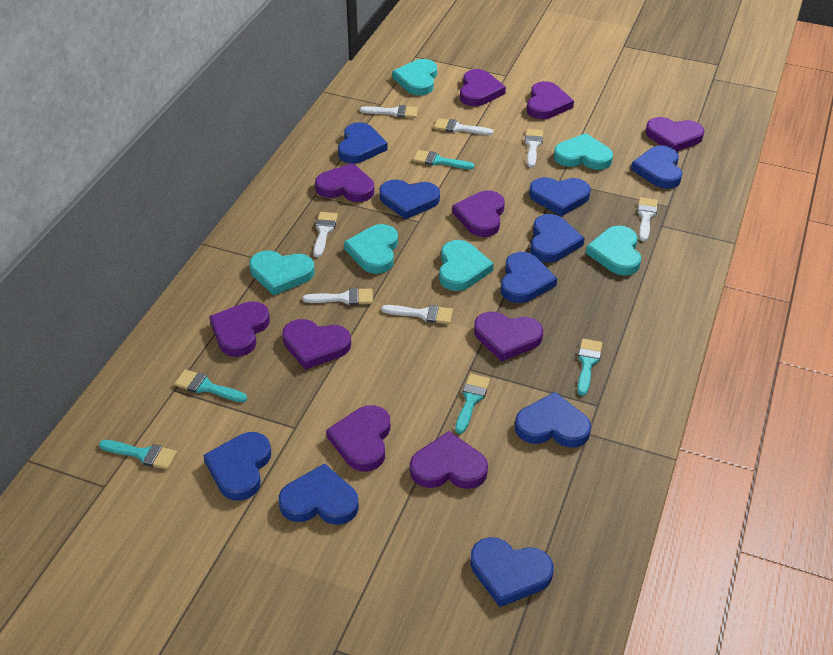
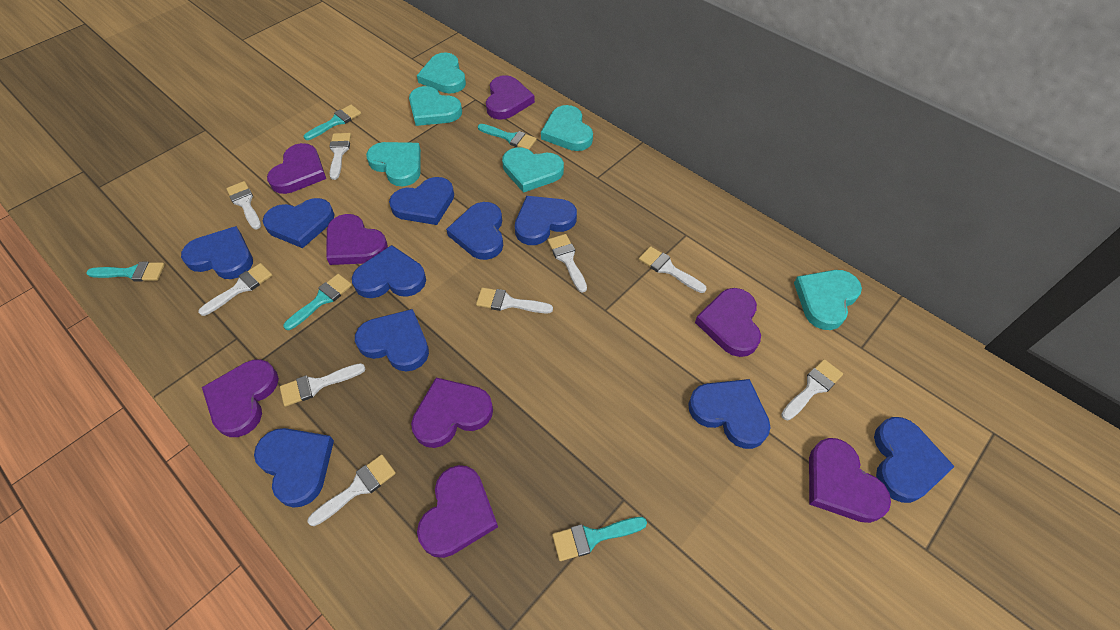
purple heart: [209,301,270,357] [282,319,351,370] [315,163,374,202] [326,405,390,472] [410,431,488,489] [452,191,505,237] [460,69,506,106] [474,312,543,362] [527,81,574,119] [646,117,704,151] = 10 -> [202,359,279,437] [267,143,326,194] [326,214,388,265] [411,378,493,448] [417,465,498,558] [486,75,535,120] [695,288,761,357] [809,438,891,523] = 8
white brush: [303,288,373,305] [313,212,338,257] [360,105,418,118] [382,305,453,324] [434,118,493,135] [525,129,543,167] [637,197,658,241] = 7 -> [198,263,273,316] [226,181,261,230] [280,363,365,407] [307,455,396,526] [329,133,351,180] [476,288,553,313] [548,234,587,293] [639,246,706,293] [781,359,843,420] = 9

